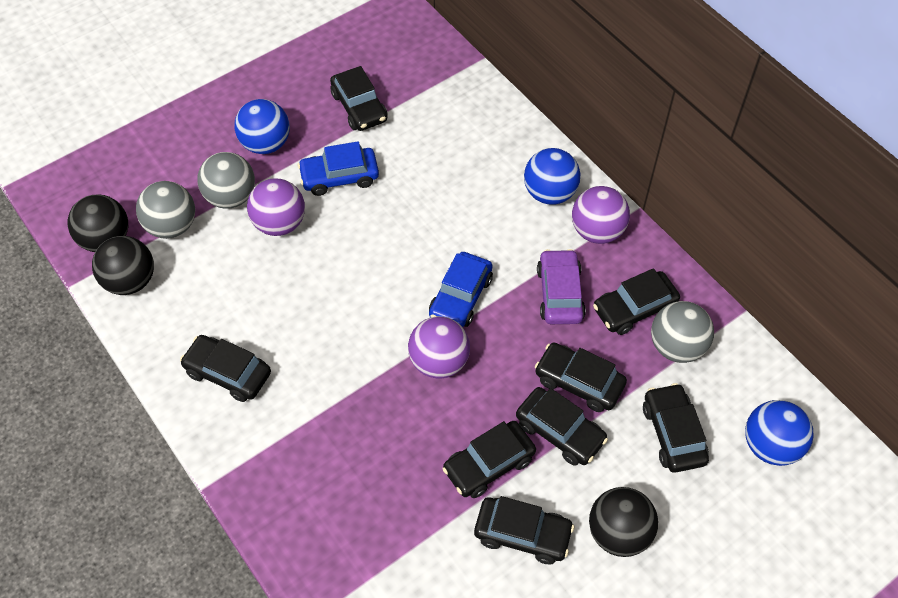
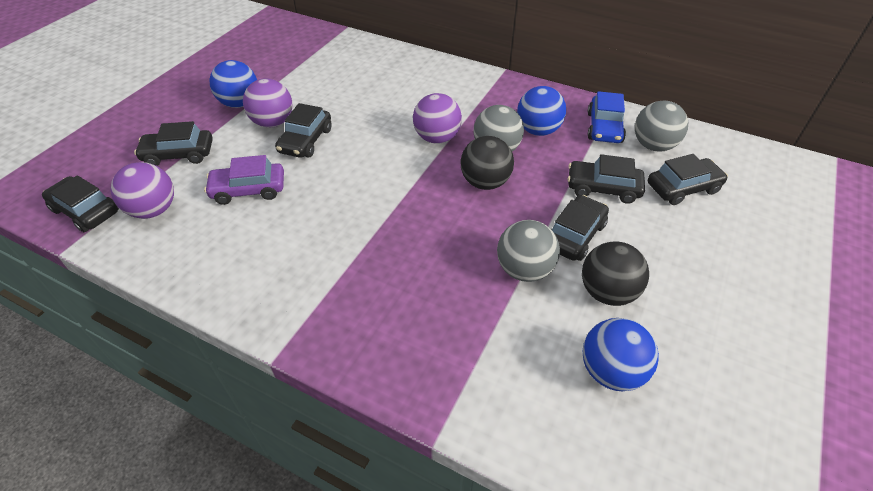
black ball: [68,194,128,252] [92,236,154,295] [589,487,658,557] = 3 -> [461,136,514,190] [582,241,649,306] = 2
black car: [180,335,271,402] [330,66,388,131] [442,421,536,498] [474,496,574,564] [516,387,608,466] [535,342,627,412] [593,268,680,335] [643,383,709,473] = 8 -> [42,175,119,232] [134,121,213,166] [275,103,332,158] [551,195,609,261] [568,154,645,204] [648,154,728,205] = 6
blue car: [298,142,379,196] [429,252,493,327] = 2 -> [588,91,626,143] = 1

